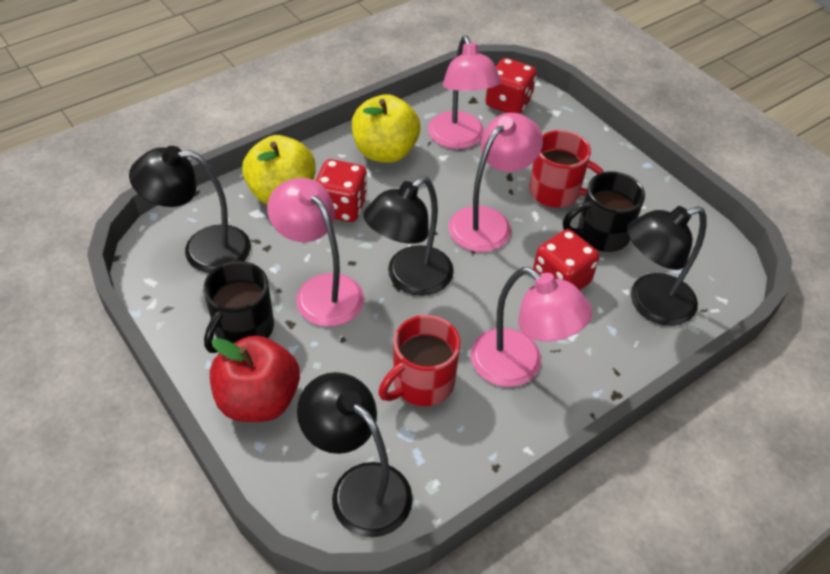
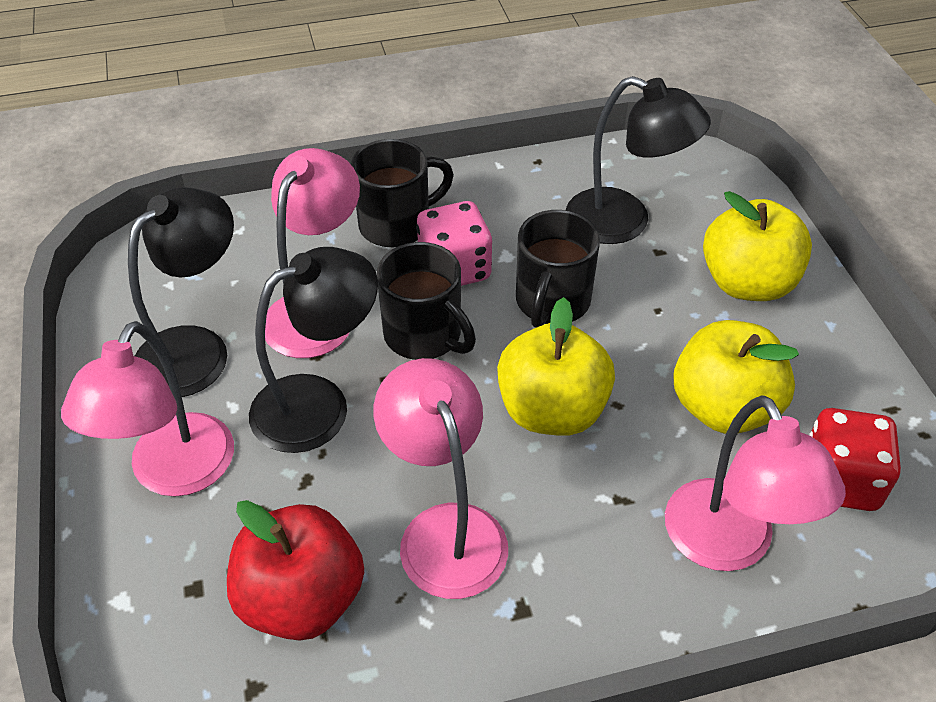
black lamp: [129,146,251,273] [297,372,413,537] [363,176,454,296] [627,206,707,326] = 4 -> [128,187,234,397] [249,247,378,453] [566,76,711,244] = 3
black mug: [203,261,274,353] [563,171,645,252] = 2 -> [351,139,454,247] [377,242,476,360] [516,210,600,328] = 3
pink dice: none = 0 -> [416,201,492,286] = 1
red dice: [315,159,368,222] [485,58,537,114] [533,229,599,291] = 3 -> [809,408,901,511] = 1
red mug: [378,315,460,406] [529,130,604,208] = 2 -> none = 0
yellow apple: [242,135,316,204] [352,94,420,163] = 2 -> [497,297,615,436] [673,320,799,434] [703,191,812,301] = 3

